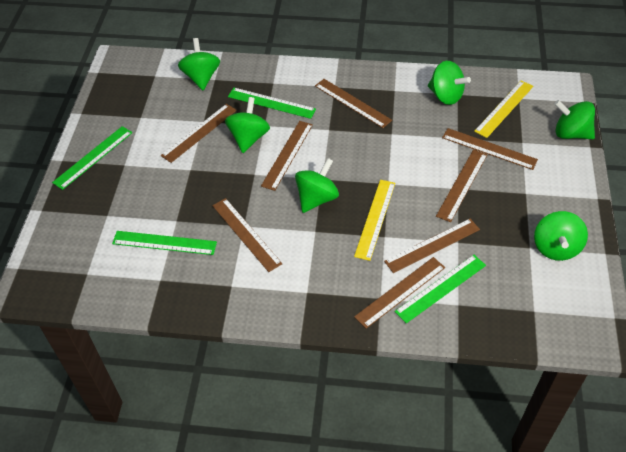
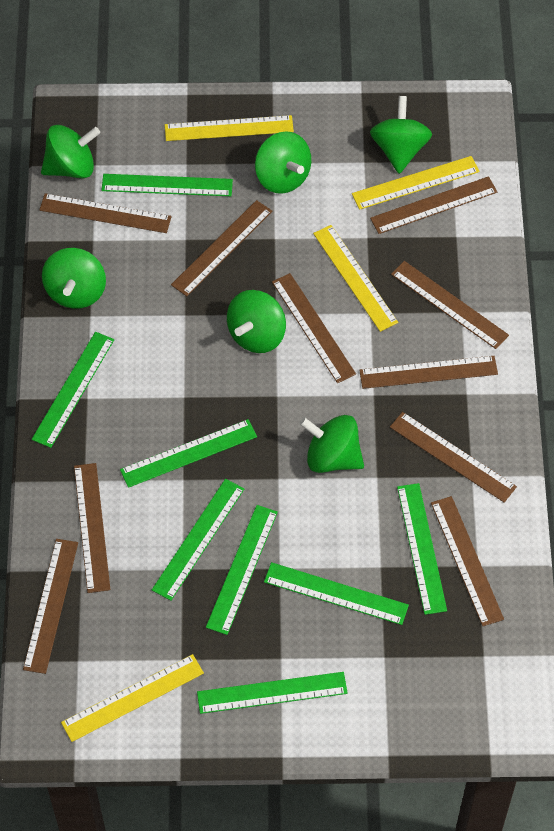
brown ruler: [161,104,237,163] [212,198,282,272] [261,121,313,191] [315,79,392,128] [354,257,445,329] [384,219,480,273] [436,149,487,222] [442,128,538,170] = 8 -> [23,539,78,674] [39,193,172,233] [74,463,110,593] [171,200,272,296] [272,273,356,383] [359,356,498,389] [370,176,497,234] [390,412,517,502] [391,261,509,349] [431,496,504,626] = 10
green ruler: [52,126,133,190] [112,231,217,255] [228,88,316,119] [394,255,486,323] = 4 -> [32,332,114,448] [102,174,233,196] [120,419,257,488] [152,479,244,601] [197,672,347,714] [206,505,278,635] [264,562,409,625] [397,483,447,615] = 8
yellow ruler: [354,180,395,261] [474,80,533,138] = 2 -> [61,654,204,742] [165,115,294,141] [313,225,398,332] [352,156,480,210] = 4

